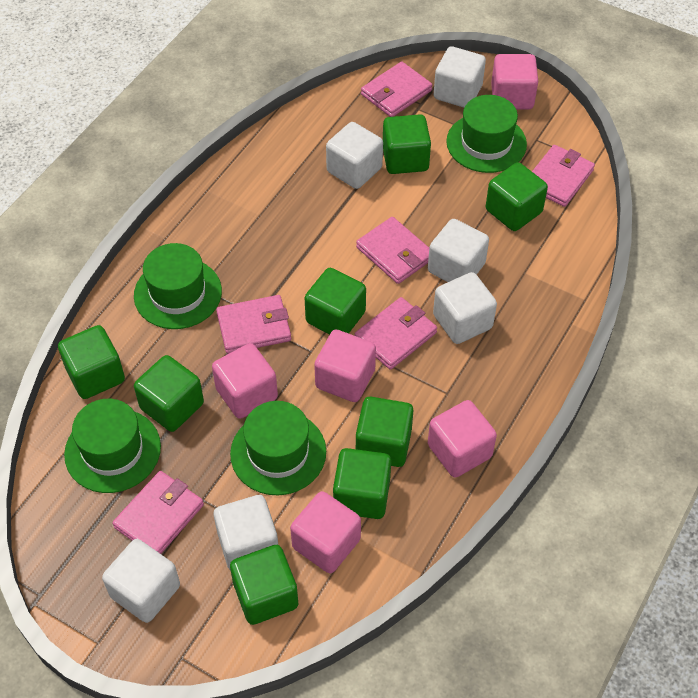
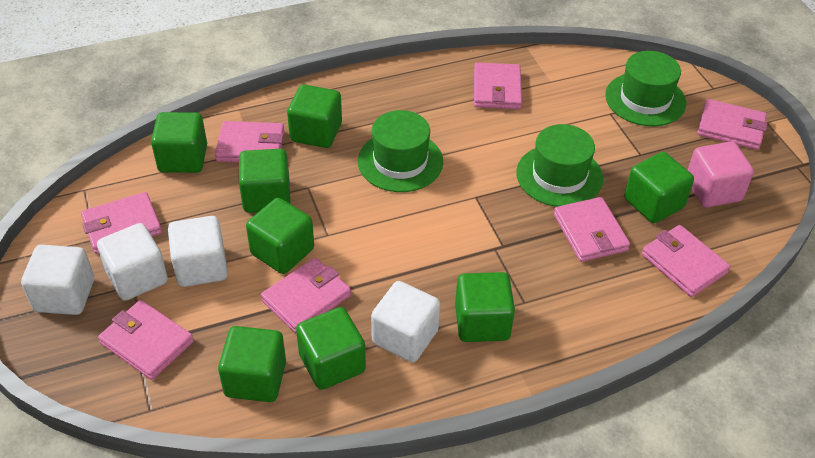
green hat: [64,399,161,493] [134,243,222,329] [230,401,326,495] [446,95,527,173] = 4 -> [358,110,443,192] [516,124,603,207] [605,51,686,126] = 3
pink cube: [212,343,278,419] [290,491,361,573] [314,329,376,402] [428,400,497,478] [491,54,538,110] = 5 -> [688,142,754,207] = 1
pink wallet: [112,471,204,554] [216,295,291,354] [355,297,437,370] [356,217,429,284] [361,61,432,117] [532,145,595,207] = 6 -> [81,192,162,254] [98,300,194,380] [215,121,285,162] [261,258,351,334] [474,62,522,109] [554,197,630,262] [642,225,730,297] [697,99,768,150] = 8
white cube: [102,539,180,623] [214,495,278,571] [326,122,383,189] [428,219,489,282] [433,272,497,344] [434,46,486,108] = 6 -> [21,245,94,315] [97,223,168,301] [168,216,228,287] [371,281,440,362] = 4

